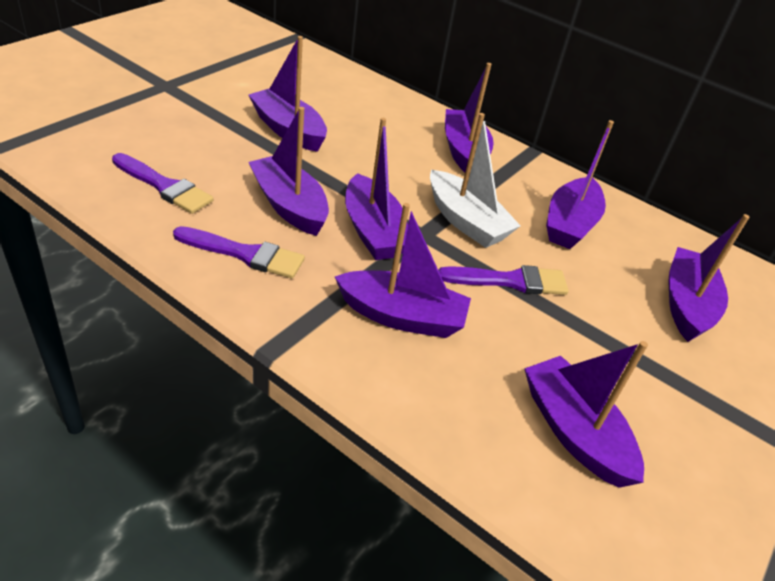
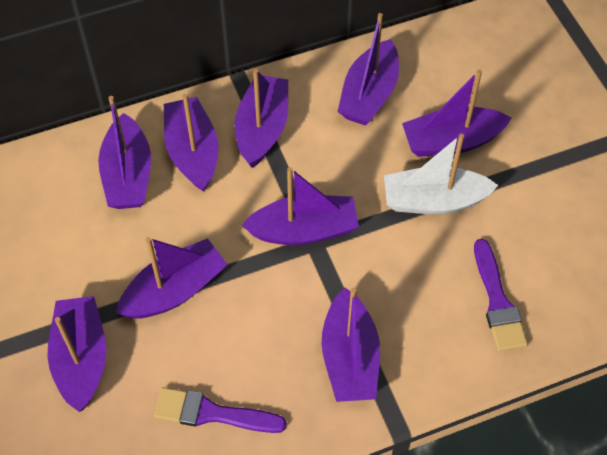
purple boat: [248,107,329,236] [249,36,327,152] [335,203,471,338] [345,118,408,260] [445,63,494,173] [524,341,648,488] [546,120,614,249] [668,214,749,342] = 8 -> [47,296,106,412] [98,96,151,209] [116,237,228,319] [164,94,219,192] [234,69,288,168] [242,167,359,245] [321,288,380,402] [337,13,399,125] [402,69,512,157] = 9
purple brush: [112,153,213,214] [173,226,305,278] [438,265,569,295] = 3 -> [154,387,287,433] [474,239,528,351] = 2

